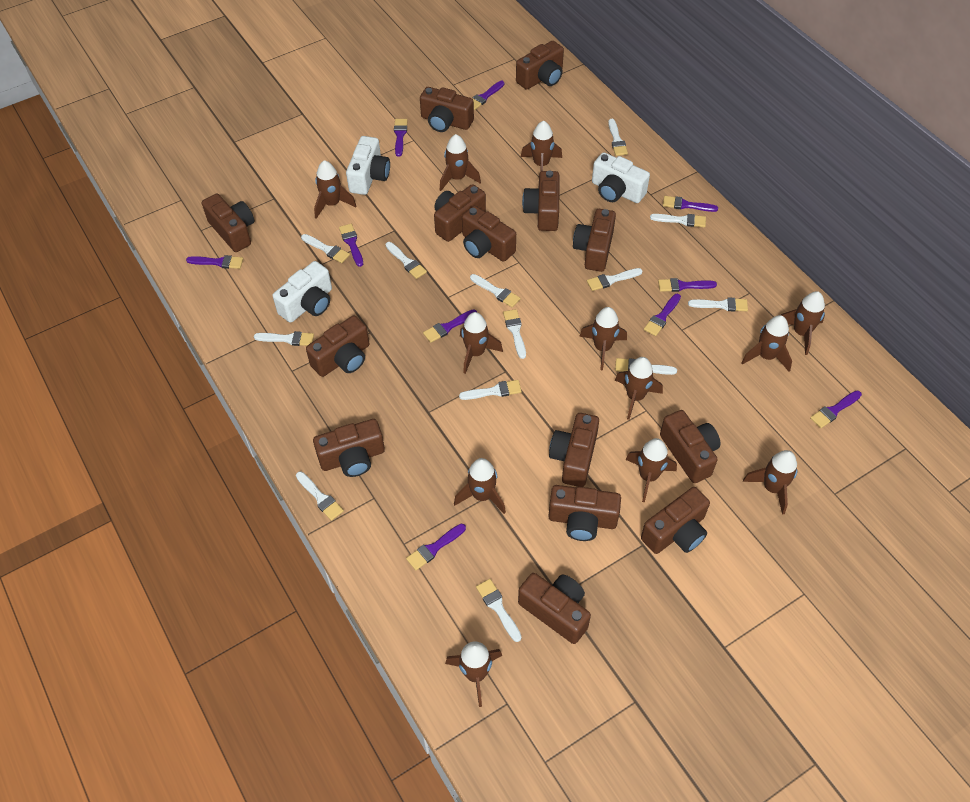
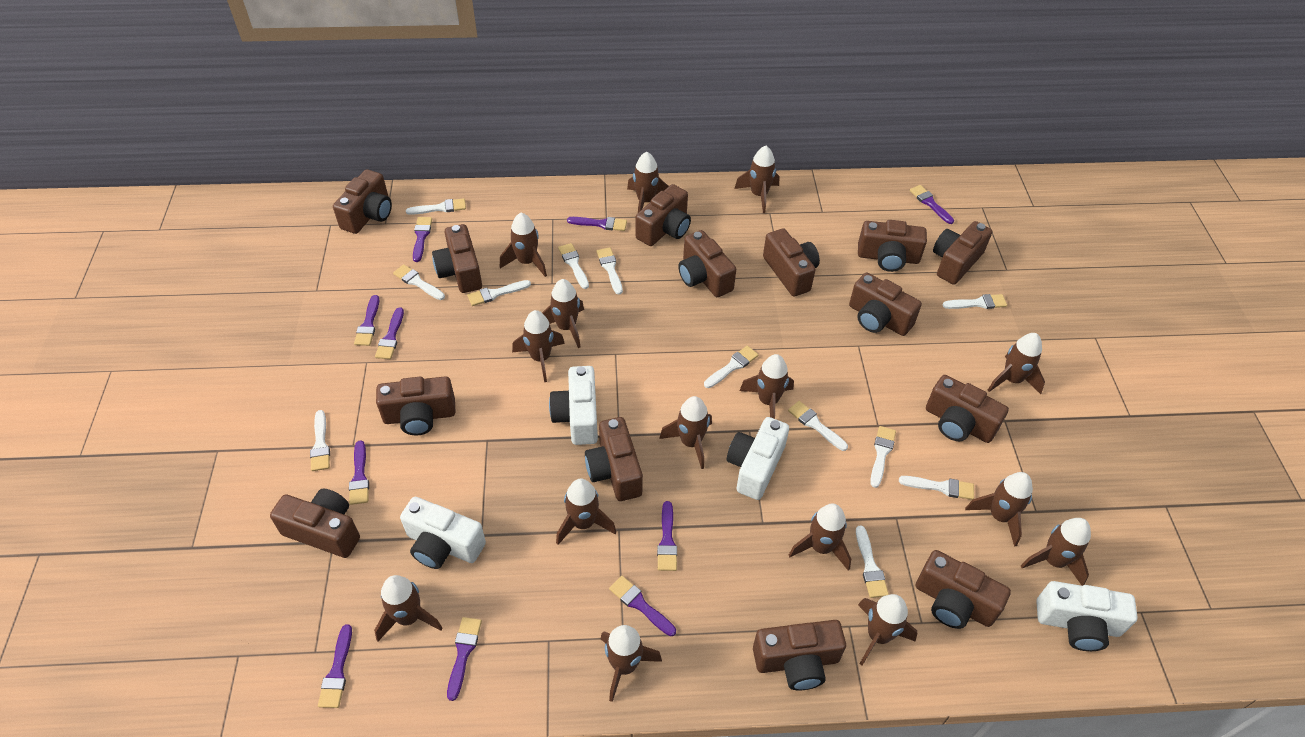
brown rocket: [314,160,356,219] [440,134,481,191] [445,642,502,707] [454,458,506,514] [460,312,503,374] [521,121,562,172] [579,307,627,370] [615,357,663,420] [625,438,677,502] [741,315,792,372] [743,450,798,515] [781,291,825,355] = 12 -> [374,575,443,641] [500,213,547,277] [512,310,565,382] [542,279,584,348] [556,479,616,545] [601,625,662,702] [627,152,669,212] [659,396,712,469] [734,146,780,213] [740,354,794,419] [789,503,851,571] [858,594,917,666] [965,472,1033,547] [988,333,1045,394] [1021,518,1091,586] = 15
white brush: [254,331,314,346] [296,471,344,521] [301,234,350,263] [386,242,427,279] [459,380,522,400] [470,274,521,307] [476,579,522,642] [503,309,526,359] [587,268,642,291] [608,119,628,156] [615,358,677,375] [650,214,706,227] [688,297,748,312] = 13 -> [310,410,330,471] [393,264,445,300] [406,198,466,215] [467,280,531,306] [558,243,589,289] [597,247,623,295] [704,346,758,388] [788,401,848,451] [856,526,889,598] [870,426,896,488] [899,476,974,500] [943,294,1007,309] = 12
white camera: [273,261,332,323] [346,136,390,195] [592,152,650,203] = 3 -> [400,497,486,569] [549,366,598,445] [727,417,789,500] [1036,581,1138,651] = 4

